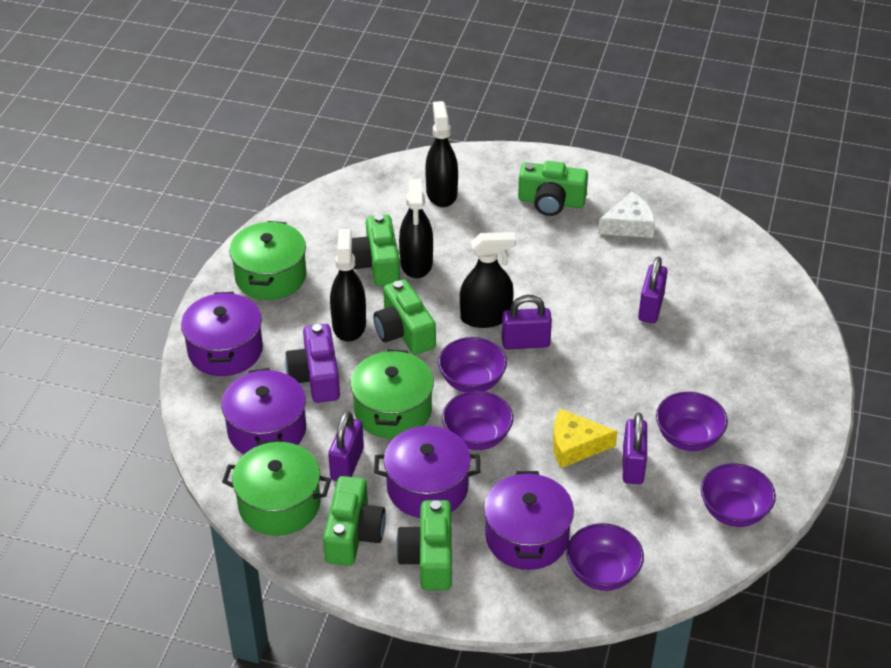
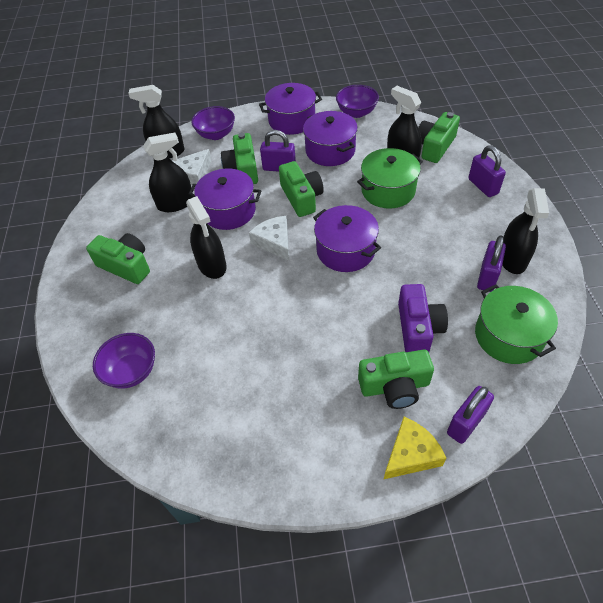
black spray bottle: [330,229,366,342] [399,179,433,278] [425,101,458,207] [460,232,516,328] = 4 -> [128,85,185,158] [143,133,193,212] [186,196,227,279] [387,86,422,158] [502,188,549,274] = 5
green pot: [222,442,331,536] [229,221,306,300] [350,349,434,439] = 3 -> [357,148,423,209] [475,285,558,364] = 2
purple bowl: [438,337,507,392] [442,391,513,450] [566,523,644,591] [656,392,728,451] [701,463,776,527] = 5 -> [93,333,155,389] [191,106,235,140] [336,85,379,118] = 3
white cheese: [598,192,655,238] = 1 -> [172,149,212,186] [249,216,289,261] = 2

